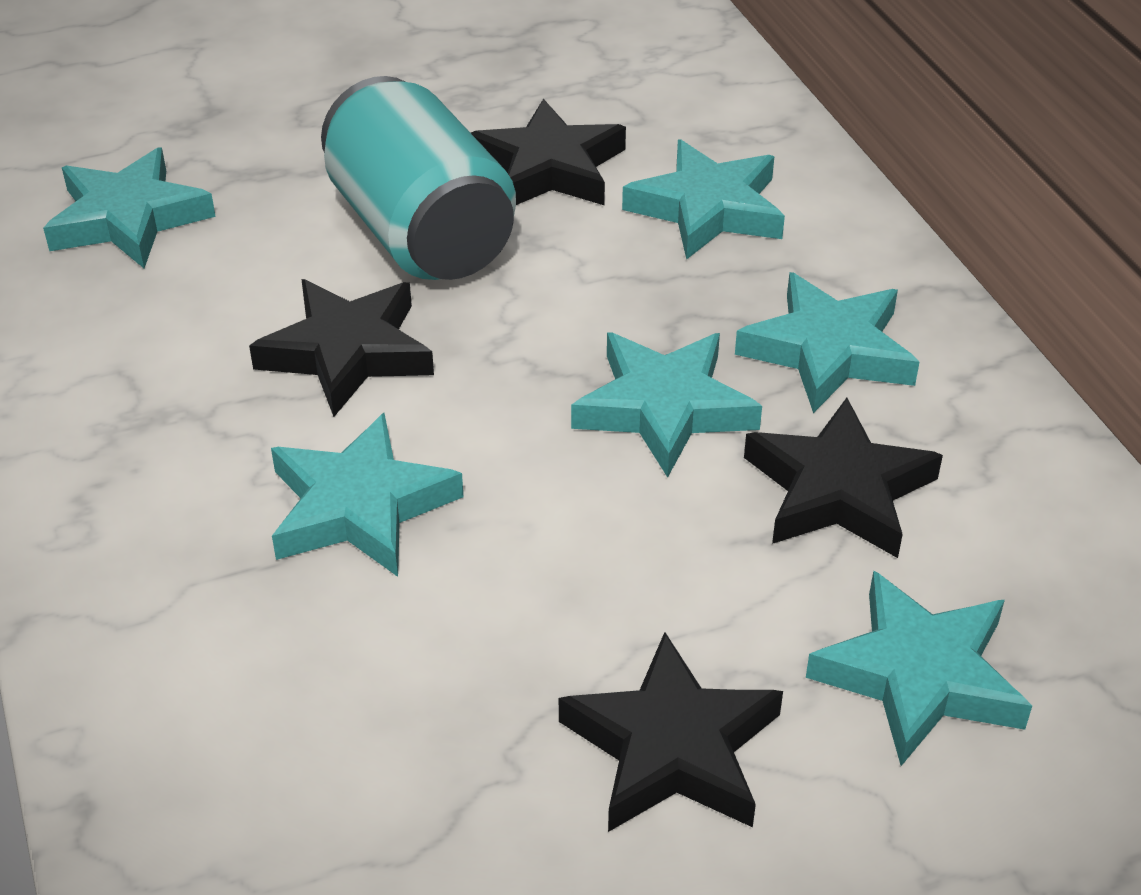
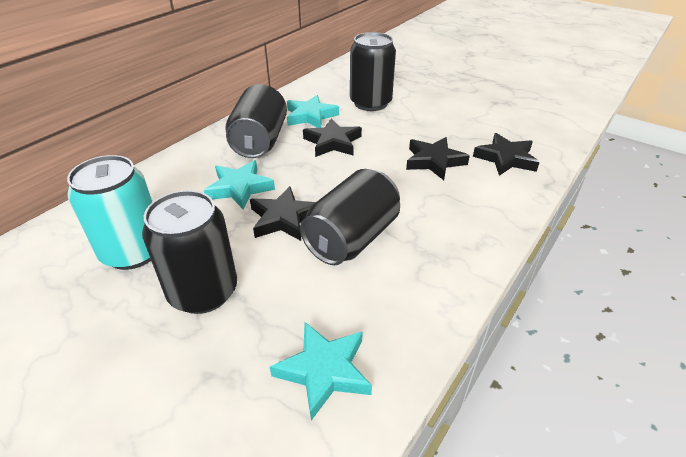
black can: none = 0 -> [142,190,237,314] [225,84,287,158] [300,169,400,265] [350,32,396,111] = 4
turquoise star: [43,148,216,268] [271,413,464,577] [571,332,762,478] [622,139,785,260] [735,272,919,413] [806,571,1032,766] = 6 -> [204,160,275,210] [270,322,372,421] [287,95,339,128] = 3

